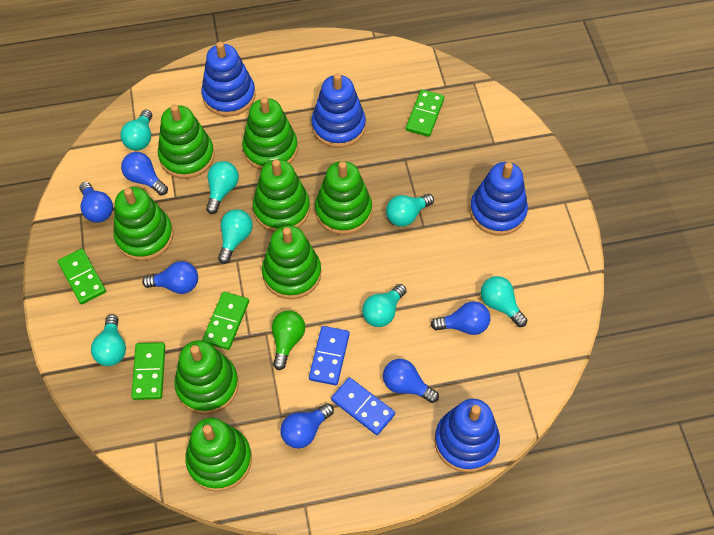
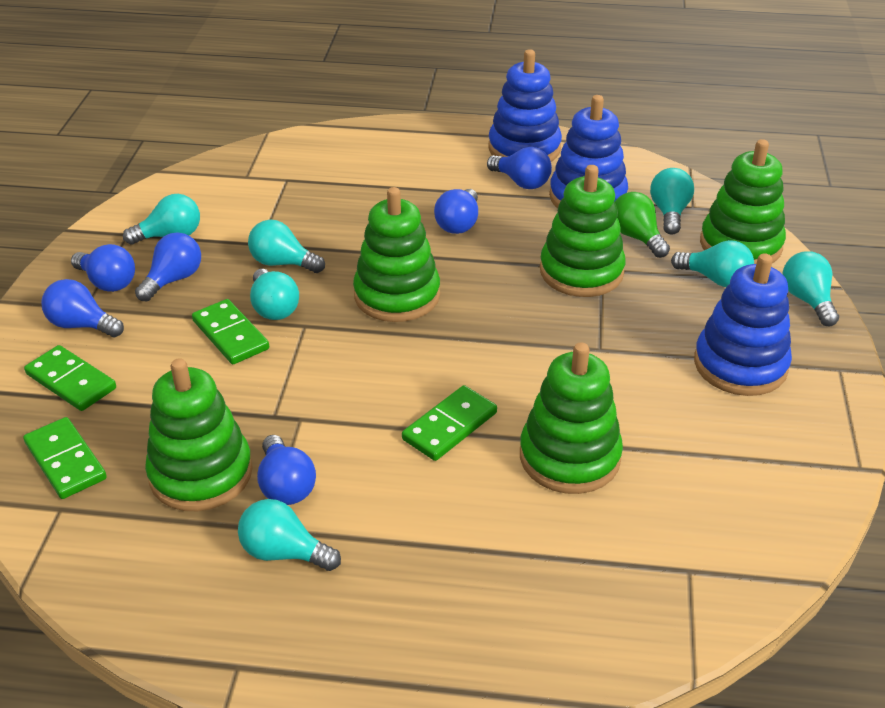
blue domino: [309,326,350,385] [331,377,395,435] = 2 -> none = 0
blue stacking toy: [201,42,256,117] [311,73,366,148] [434,399,500,473] [470,162,528,235] = 4 -> [488,49,562,162] [549,95,628,208] [694,253,792,396] = 3
green stacking toy: [114,187,173,261] [158,104,214,179] [174,340,239,415] [185,418,252,492] [242,97,298,170] [253,159,310,232] [262,225,321,299] [315,161,372,235] = 8 -> [145,358,253,511] [353,187,440,322] [520,342,623,494] [540,165,626,297] [700,139,786,264] = 5

